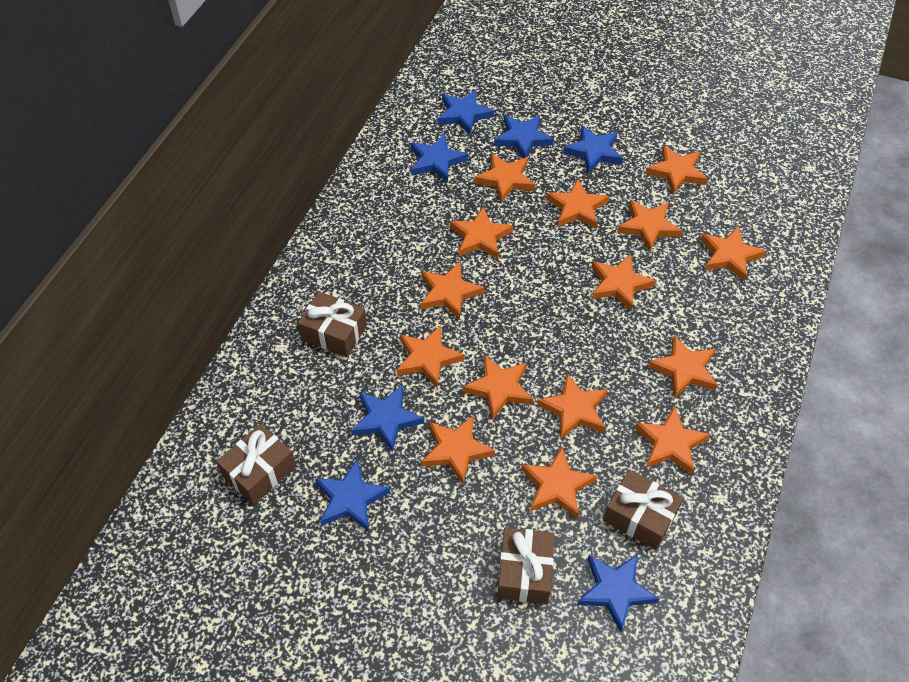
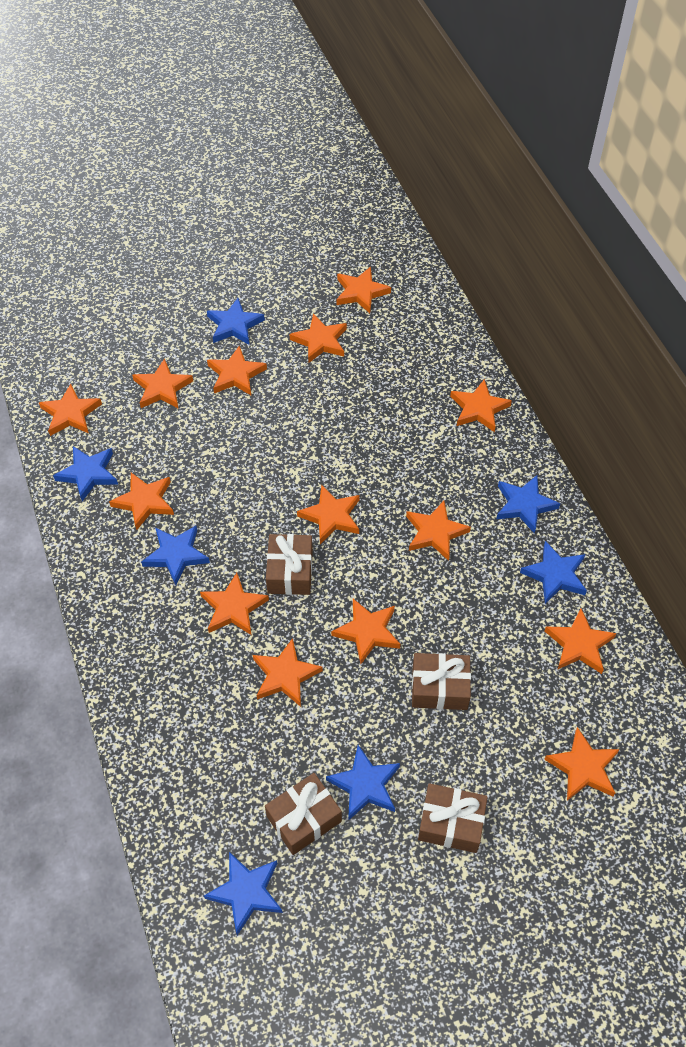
orange star: [397,325,464,388] [420,262,484,320] [422,416,495,484] [450,207,513,259] [463,355,533,420] [474,153,535,203] [521,447,597,518] [537,374,608,439] [546,179,609,229] [592,254,656,311] [617,200,682,252] [635,406,710,475] [646,145,708,195] [648,335,718,398] [701,226,766,281] = 15 -> [39,384,102,436] [109,473,174,530] [132,359,193,409] [200,573,269,635] [207,345,267,395] [253,638,323,707] [290,314,347,363] [297,485,359,544] [331,599,401,664] [336,267,391,313] [406,501,471,561] [450,379,512,432] [544,727,620,801] [545,608,617,674] = 14

